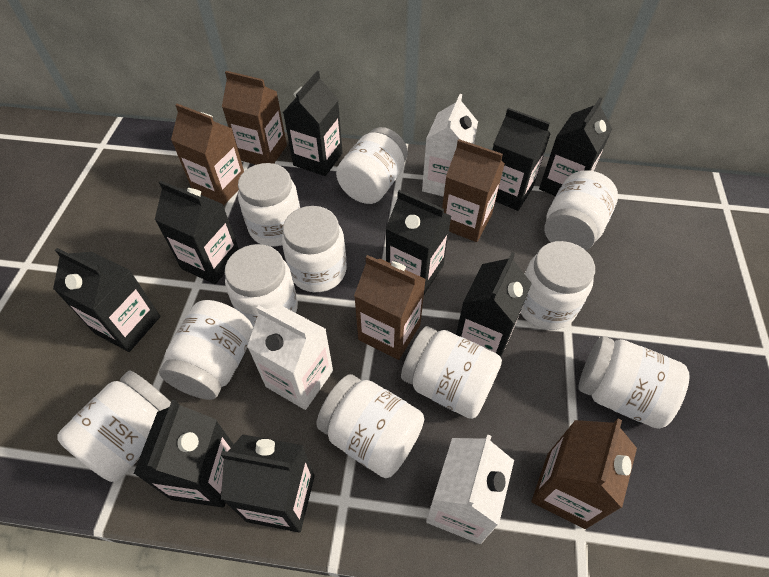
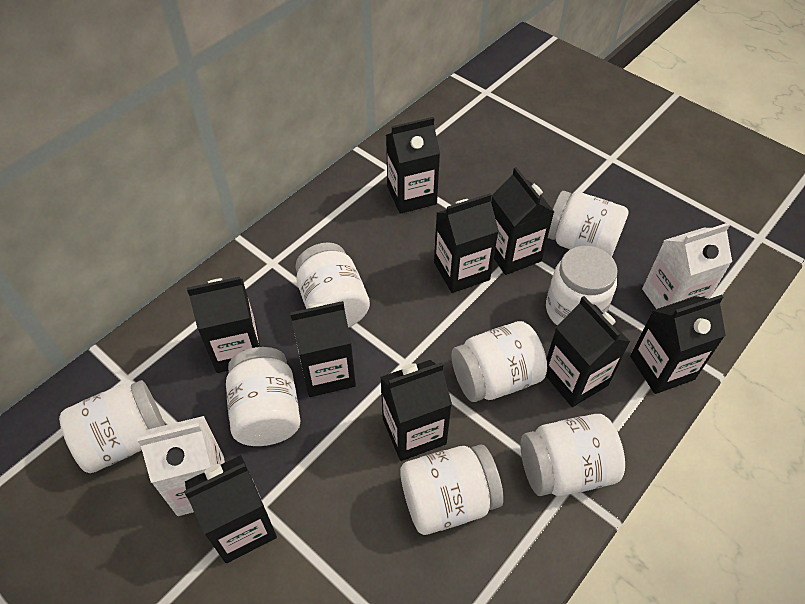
brown carton: [171,104,244,205] [222,71,287,165] [354,255,426,360] [442,139,505,242] [532,419,637,529] = 5 -> none = 0
white carton: [247,305,333,410] [422,94,478,197] [426,435,514,544] = 3 -> [137,416,225,516] [642,222,732,309] = 2
white jar: [57,370,171,482] [159,300,253,400] [225,244,298,328] [238,163,300,247] [282,206,347,292] [316,374,424,478] [336,127,408,204] [401,326,502,419] [520,241,595,330] [544,170,618,250] [578,336,690,429] = 11 -> [59,380,165,473] [226,347,301,446] [295,242,370,328] [400,444,504,535] [451,321,547,402] [520,414,625,496] [546,246,618,326] [548,191,629,257] = 8

